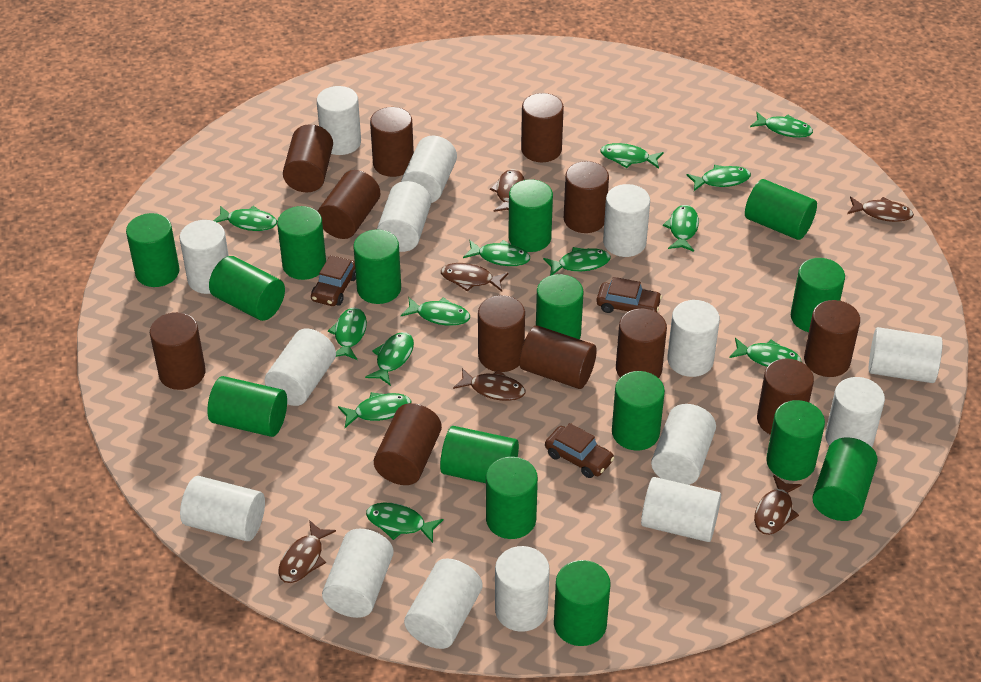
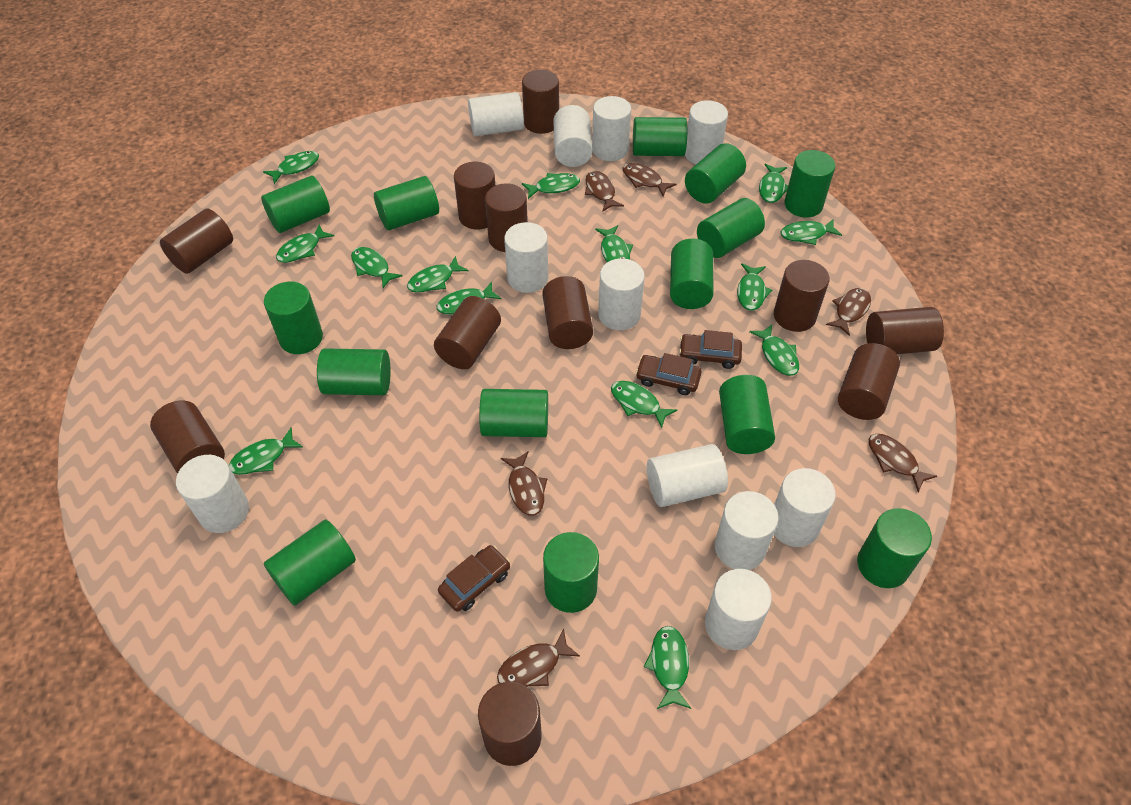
brown cylinder: [150,312,206,390] [283,124,333,192] [318,170,380,239] [370,107,414,177] [374,403,442,485] [478,295,525,372] [520,325,597,389] [521,93,564,162] [564,161,609,233] [616,309,667,378] [757,359,814,435] [804,300,860,377] = 12 -> [150,400,225,474] [160,209,233,274] [434,296,501,369] [454,162,495,230] [478,682,541,766] [485,183,528,252] [522,70,559,134] [542,276,593,349] [774,260,830,332] [838,343,900,420] [866,307,944,354] = 11
green cylinder: [126,213,180,287] [207,376,287,437] [209,256,285,321] [277,206,326,280] [353,229,401,304] [440,426,519,483] [486,457,538,539] [508,179,553,252] [536,274,583,339] [554,560,611,646] [612,371,665,451] [745,179,817,240] [766,400,825,481] [791,258,845,332] [812,437,878,521] = 15 -> [261,176,330,233] [264,282,323,354] [264,520,356,606] [317,348,391,395] [374,176,439,230] [479,389,548,437] [543,532,599,613] [633,117,687,156] [670,239,714,309] [685,143,746,204] [697,198,765,258] [719,375,775,454] [784,150,835,218] [857,508,932,588] = 14
green fish: [213,206,277,231] [328,308,367,360] [338,392,411,428] [365,332,414,386] [366,503,443,543] [401,297,470,326] [463,240,530,266] [543,247,611,276] [600,143,664,169] [663,205,699,252] [687,165,751,191] [729,338,802,367] [750,112,813,138] = 13 -> [229,427,303,475] [263,151,319,184] [276,225,334,263] [351,247,402,288] [407,256,469,293] [437,282,501,315] [522,173,580,199] [595,225,633,262] [611,381,677,428] [644,626,691,709] [737,263,772,311] [749,324,799,376] [759,164,788,203] [781,219,842,245] = 14
white cylinder: [180,220,229,294] [180,476,265,541] [265,328,336,406] [317,86,361,155] [322,529,394,618] [377,181,432,252] [401,136,457,203] [404,558,482,649] [495,546,550,632] [603,184,650,257] [641,477,721,542] [651,404,716,485] [667,300,720,377] [825,377,885,447] [869,327,943,383] = 15 -> [176,455,249,533] [468,92,524,136] [504,222,548,293] [553,105,592,167] [592,96,631,161] [598,259,645,330] [647,444,728,507] [685,100,728,164] [705,569,772,650] [715,491,778,570] [774,468,836,547] = 11

